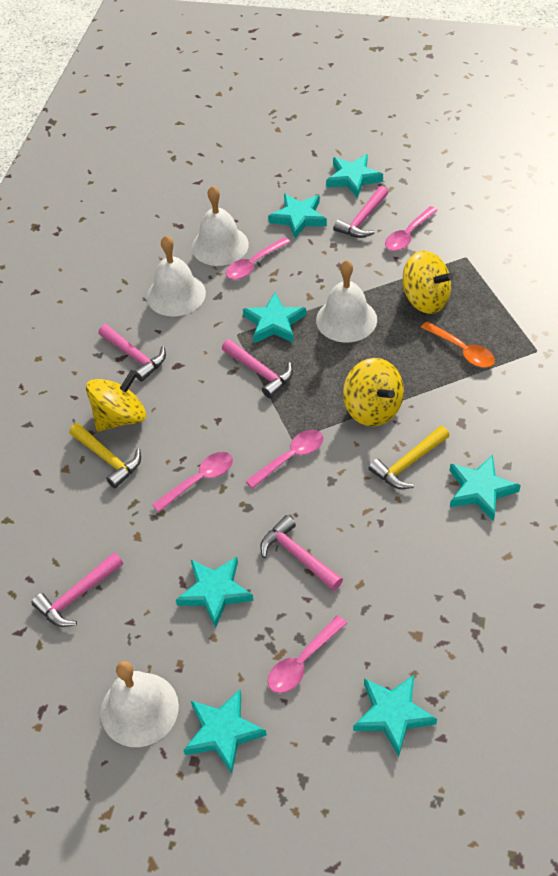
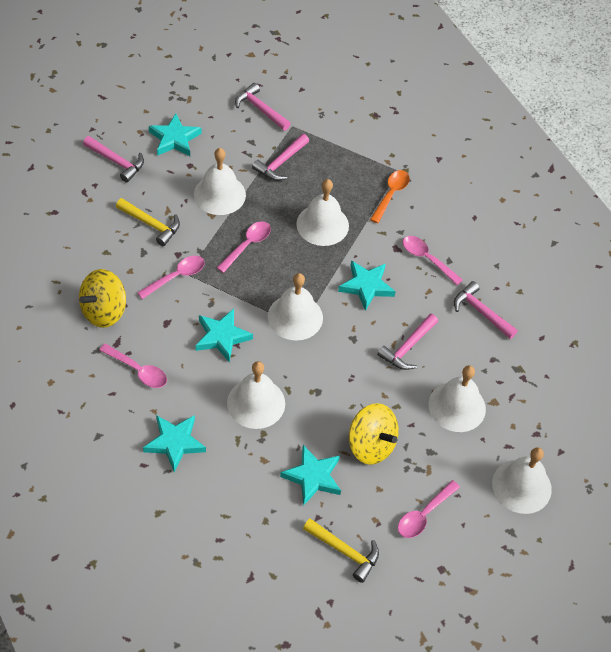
turquoise star: [176,557,253,628] [184,690,267,774] [243,293,306,343] [268,194,327,239] [326,154,383,198] [353,675,437,757] [450,455,521,521] = 7 -> [143,415,206,472] [149,113,202,156] [196,309,253,363] [280,445,341,506] [338,260,396,311] = 5
white bell: [101,661,179,747] [147,235,206,316] [192,186,249,266] [316,260,377,343] = 4 -> [194,148,246,215] [227,361,285,429] [268,273,323,341] [296,179,349,246] [428,365,486,432] [492,447,552,514] = 6
yellow spinning top: [86,370,146,431] [343,358,404,426] [403,251,453,314] = 3 -> [79,269,126,328] [349,403,399,465] = 2

